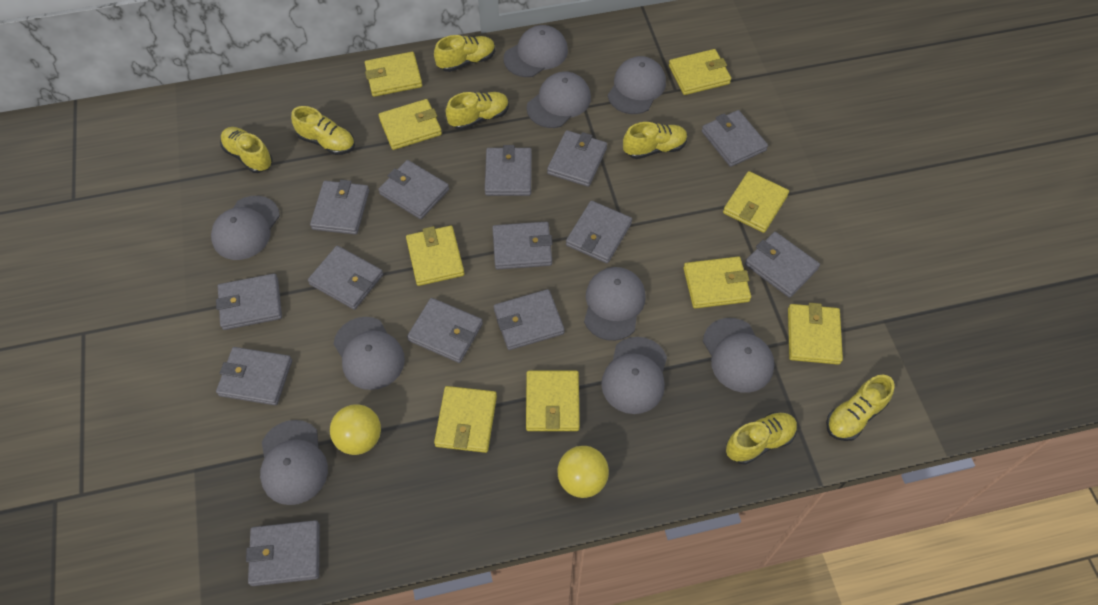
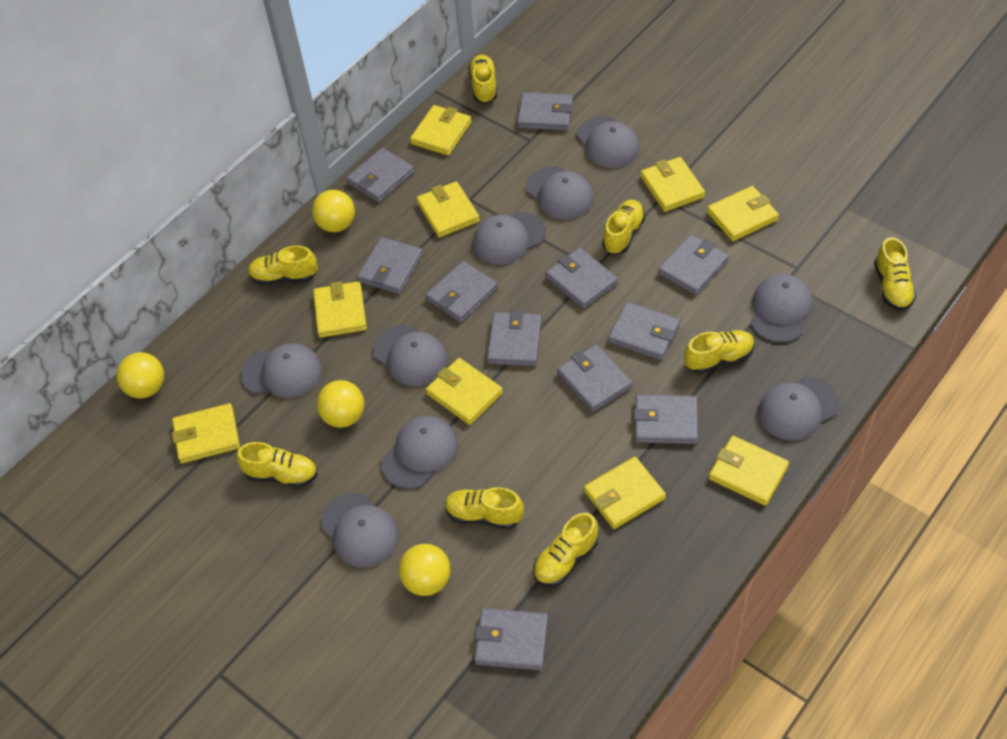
grey wallet: [216,274,282,330] [216,347,292,405] [246,520,320,586] [308,246,383,310] [310,180,369,235] [378,160,449,219] [407,298,483,363] [485,145,532,196] [492,222,553,270] [494,289,564,350] [547,130,607,187] [566,201,632,263] [702,110,768,167] [745,232,820,298] = 14 -> [346,148,414,203] [357,237,423,294] [426,261,498,323] [474,608,548,671] [487,310,542,366] [517,92,573,131] [546,247,618,309] [557,344,632,412] [608,302,680,360] [634,394,698,444] [658,234,729,295] = 11
yellow ball: [330,404,381,455] [558,446,609,498] = 2 -> [117,352,164,399] [312,190,355,232] [317,380,364,428] [399,544,451,596] = 4
yellow shoe: [220,127,273,173] [291,106,355,155] [434,35,495,72] [446,92,509,130] [623,122,688,159] [726,412,798,465] [826,375,895,441] = 7 -> [237,442,318,488] [248,246,318,285] [445,487,524,529] [468,55,497,103] [533,513,598,586] [602,200,645,254] [684,330,755,374] [874,237,916,311] = 8

